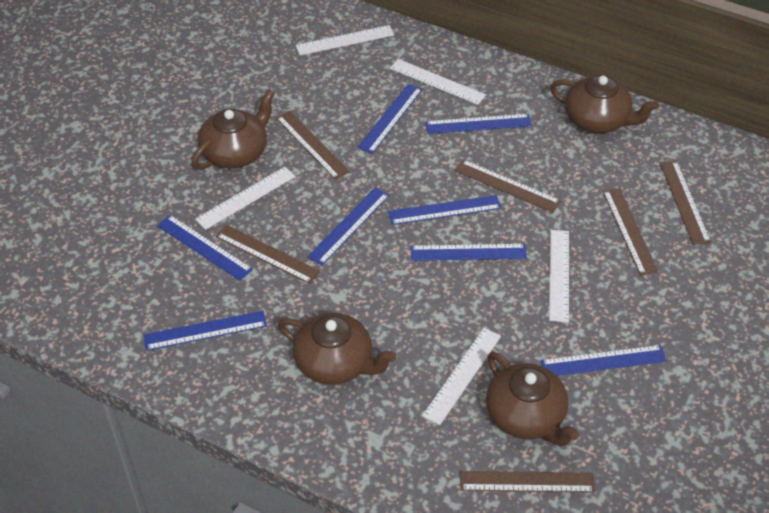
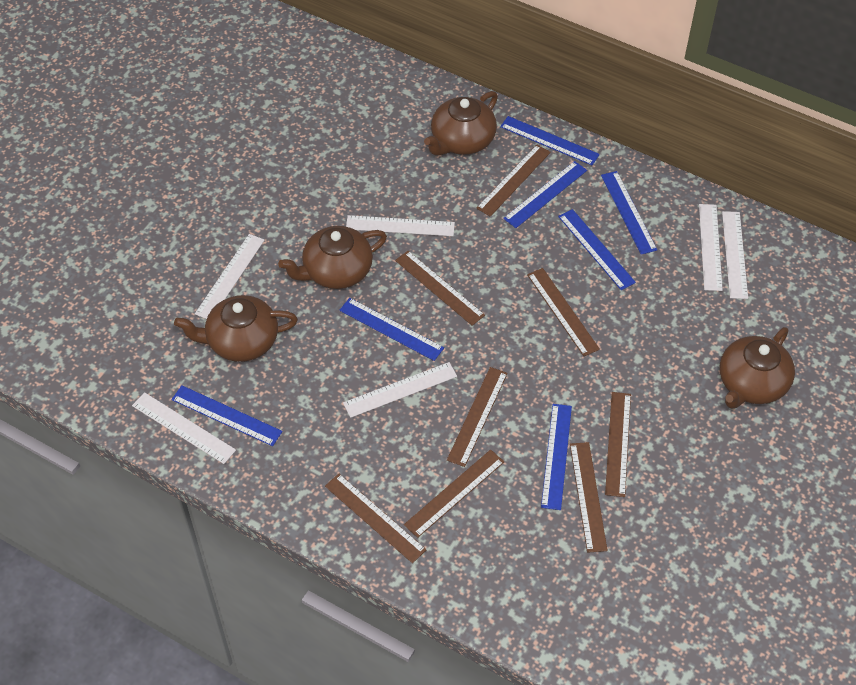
blue ruler: [144,311,267,351] [157,215,253,281] [307,188,389,265] [357,84,423,154] [388,195,501,225] [411,244,527,261] [425,114,532,134] [541,345,667,376] = 8 -> [171,385,283,446] [339,298,444,361] [500,116,600,165] [503,161,587,228] [541,404,572,510] [558,209,636,290] [601,171,657,255] = 7
brown ruler: [216,225,320,284] [276,111,350,180] [455,160,561,212] [460,471,595,493] [603,188,659,276] [660,161,711,245] = 6 -> [325,474,426,563] [395,251,485,326] [404,450,504,538] [447,367,508,467] [476,145,551,217] [527,268,600,356] [570,442,608,553] [605,392,631,497] = 8
white ruler: [195,167,296,230] [295,25,394,56] [390,59,486,105] [422,328,501,425] [549,230,569,323] = 5 -> [132,392,236,464] [195,234,265,319] [343,362,457,418] [346,215,455,236] [699,204,723,291] [722,211,748,299] = 6

